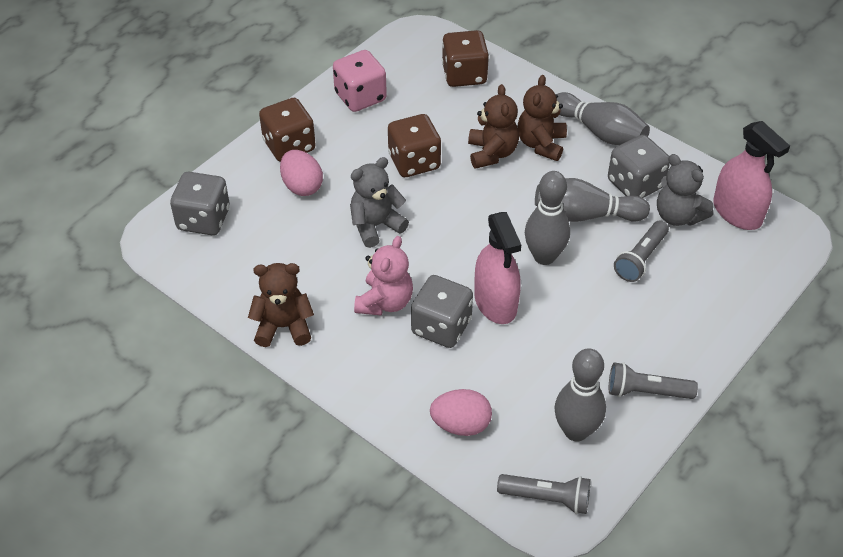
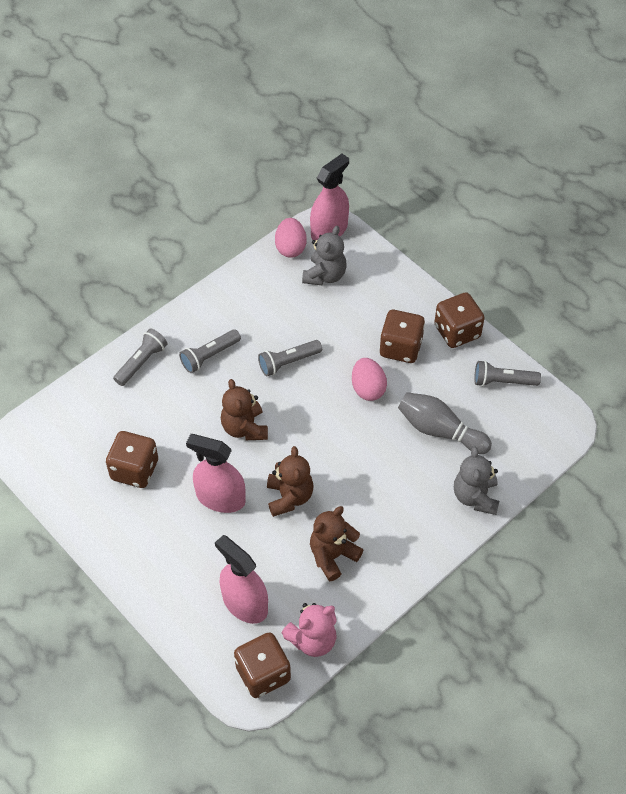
brown dice: [259,98,316,162] [388,114,441,177] [442,30,489,87] = 3 -> [106,431,158,488] [234,632,291,698] [380,310,425,363] [434,292,484,348] = 4
grey bowling pin: [525,171,570,265] [535,178,650,222] [554,348,606,441] [557,92,650,145] = 4 -> [398,392,492,454] = 1
grey dice: [170,172,230,235] [411,275,473,348] [608,135,670,198] = 3 -> none = 0
grey flashlight: [497,474,591,514] [609,362,698,399] [614,220,669,282] = 3 -> [113,328,168,386] [179,329,241,373] [258,340,322,376] [474,361,541,387] = 4
pink dice: [333,50,387,112] = 1 -> none = 0
pink spray bottle: [474,212,521,324] [713,121,790,230] = 2 -> [186,434,246,513] [215,535,268,624] [310,154,349,241] = 3

